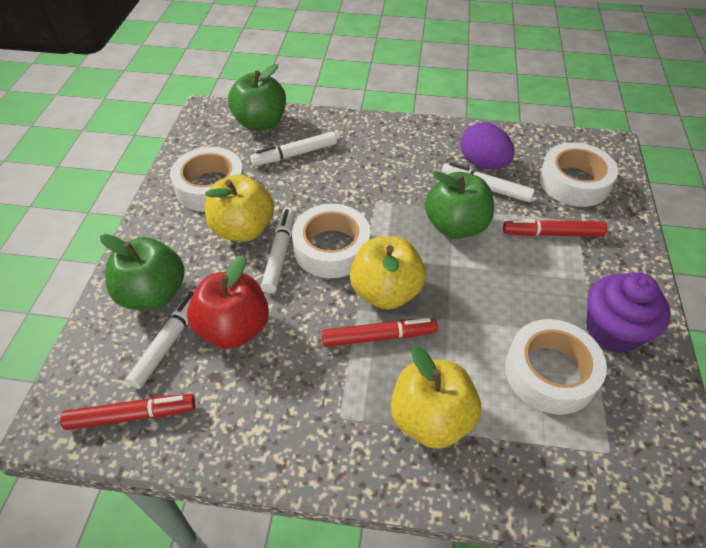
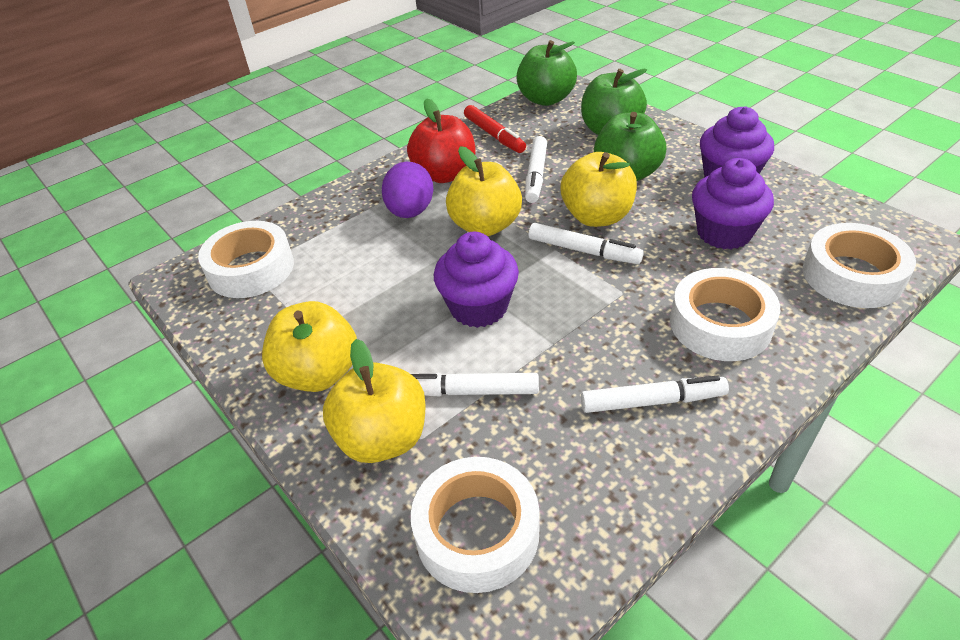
purple cupcake: [586,272,671,353] = 1 -> [434,232,519,328] [692,158,774,249] [700,106,774,178] = 3
red marker: [60,394,195,430] [322,318,438,347] [503,219,607,237] = 3 -> [464,105,526,153] = 1
yellow apple: [205,174,274,241] [350,236,426,310] [391,346,481,449] = 3 -> [262,301,357,392] [323,339,426,463] [446,146,522,236] [561,152,637,227] = 4

